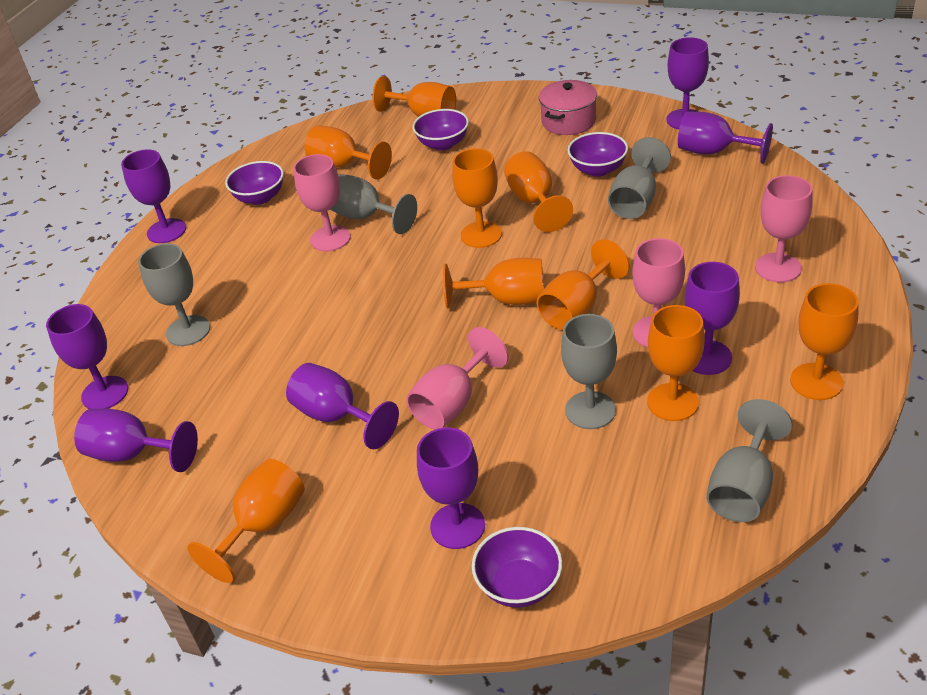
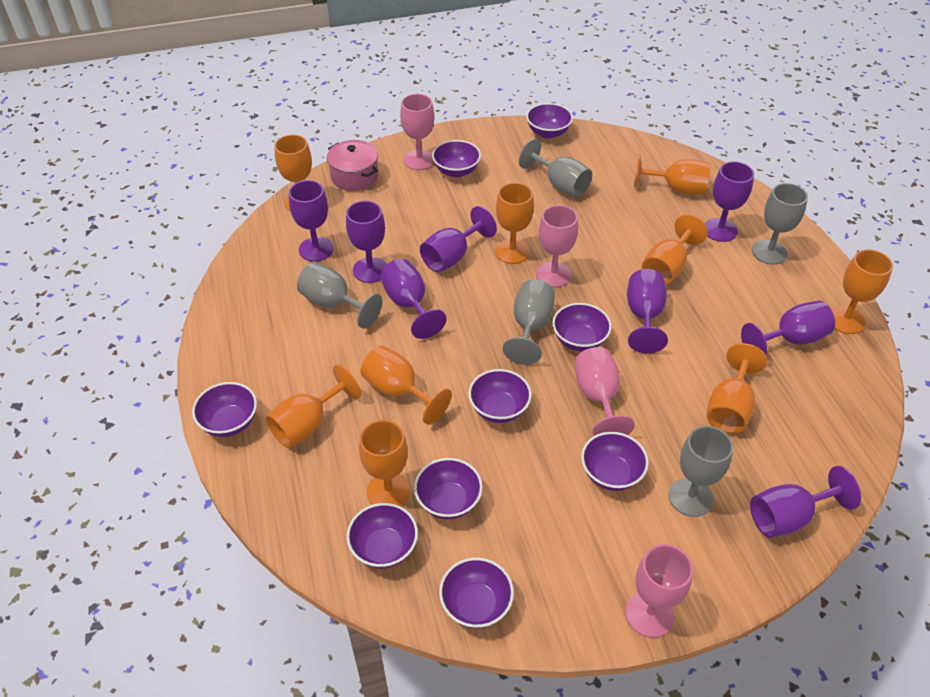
purple bowl: [225,161,284,205] [412,109,469,151] [472,527,562,608] [567,132,628,177] = 4 -> [192,382,257,437] [347,503,418,569] [414,458,482,519] [432,140,481,177] [439,557,514,628] [468,369,532,423] [526,103,573,139] [552,303,612,351] [581,432,649,491] = 9

